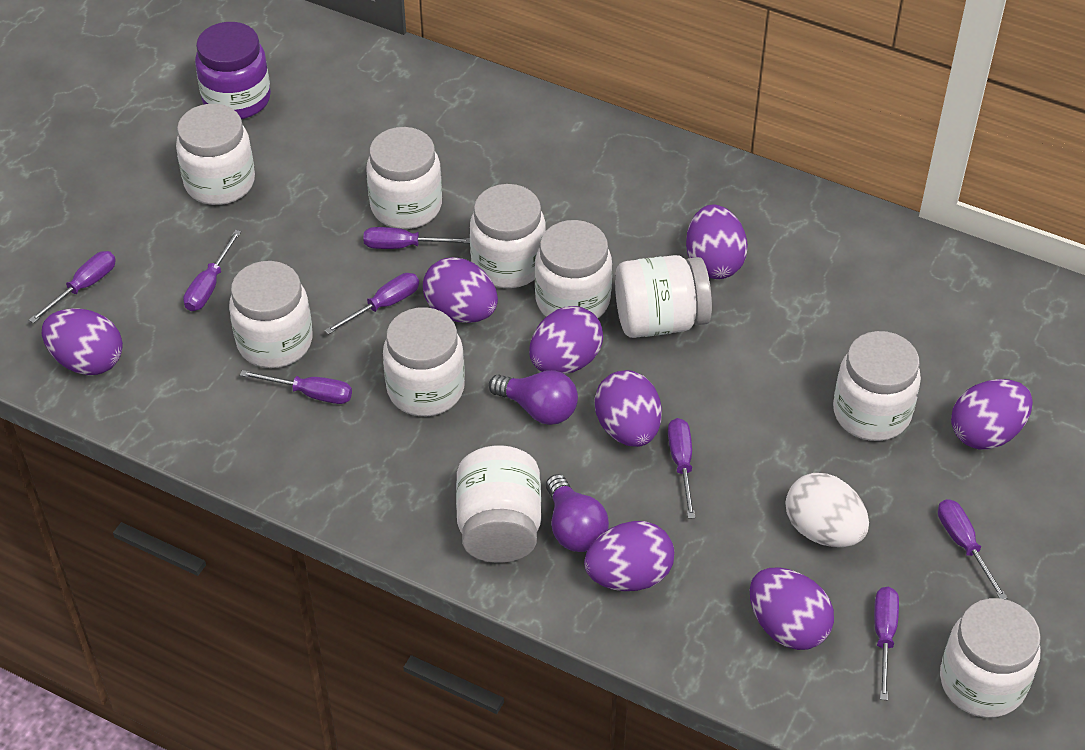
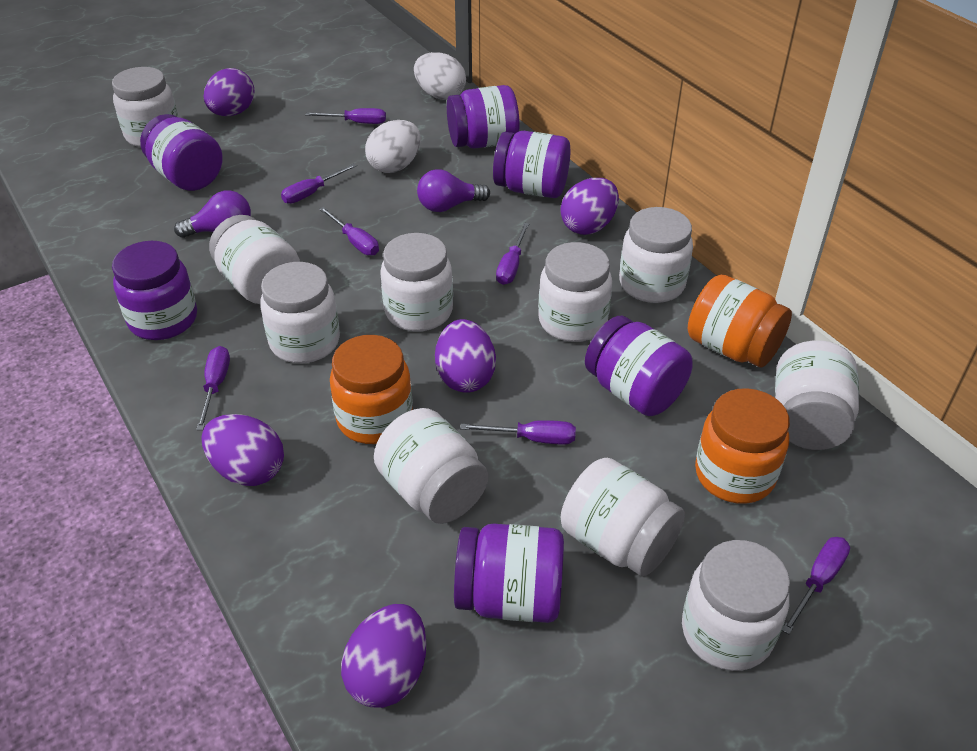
orange jar: none = 0 -> [330,335,413,444] [688,274,792,368] [695,388,790,504] = 3
purple egg: [42,308,123,375] [423,257,498,323] [529,306,603,374] [584,521,674,591] [595,370,662,447] [686,205,748,279] [749,567,834,650] [951,379,1033,449] = 8 -> [201,414,284,486] [204,68,254,116] [341,604,427,708] [435,319,496,393] [561,178,619,235] = 5
purple jar: [195,22,271,119] = 1 -> [112,241,197,340] [140,114,223,191] [447,85,519,149] [454,523,564,623] [493,131,570,198] [585,316,693,416] = 6
purple screwdriver: [29,251,116,323] [184,230,241,311] [240,370,352,404] [325,273,419,335] [363,227,470,249] [668,418,695,519] [874,587,899,700] [938,499,1007,599] = 8 -> [196,346,230,430] [281,164,357,204] [305,108,386,124] [319,207,379,256] [460,420,576,445] [496,223,529,285] [782,537,850,635] = 7
white egg: [786,473,869,547] = 1 -> [365,120,421,173] [414,52,466,100] = 2

